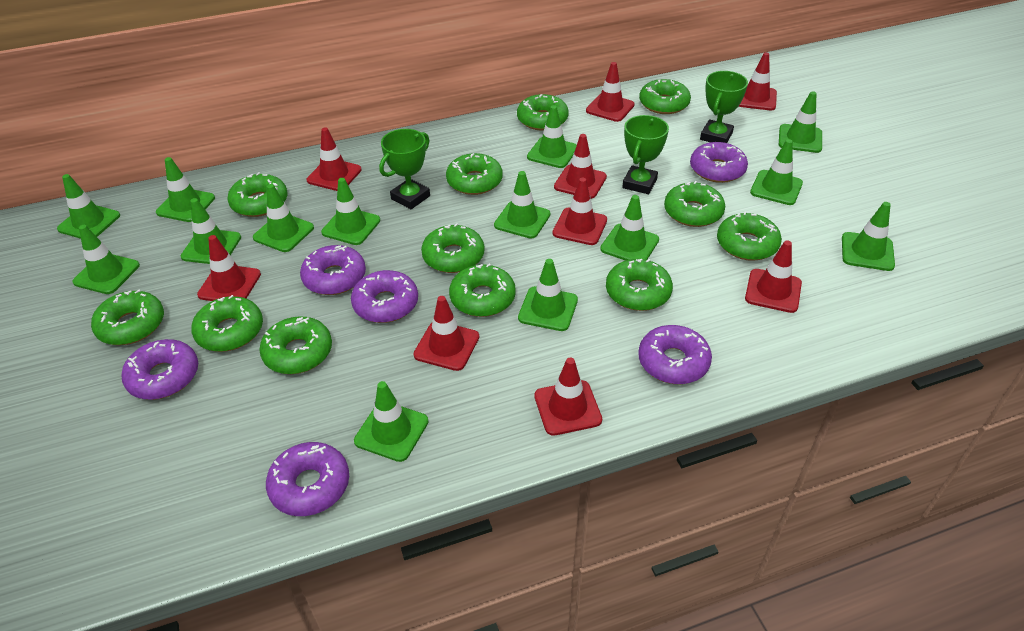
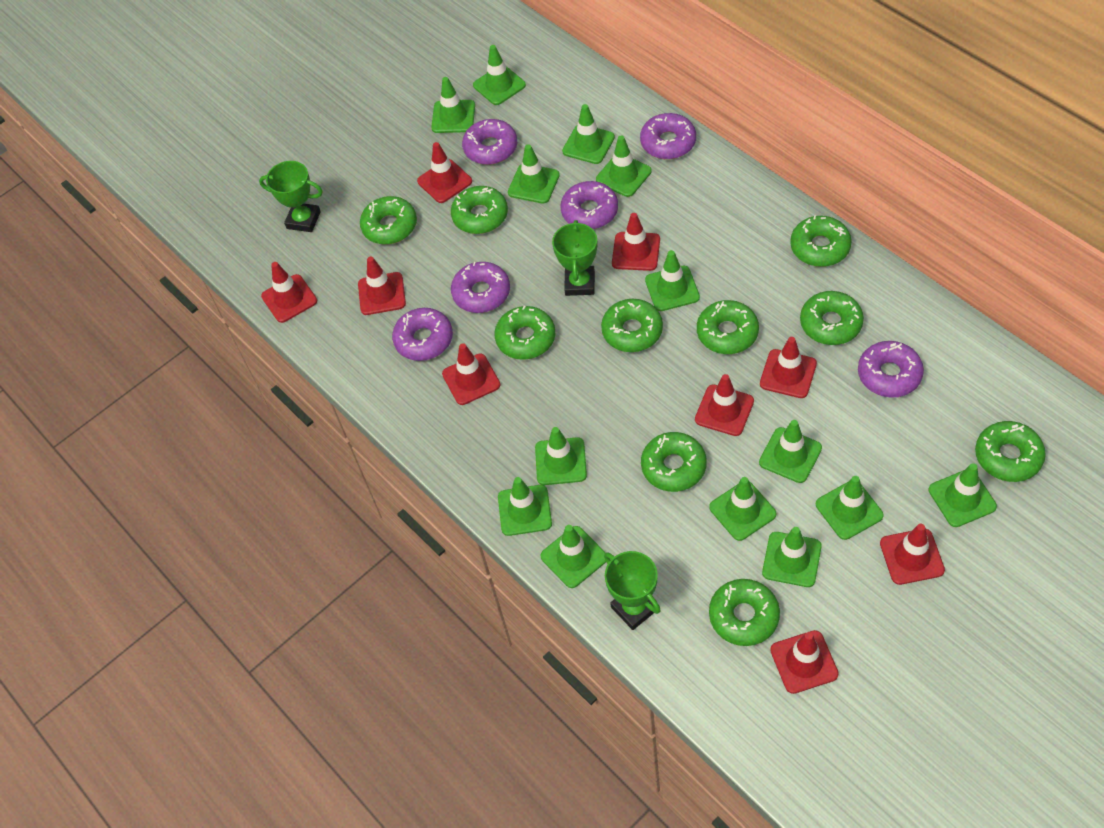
green donut: [91,290,164,345] [191,295,263,352] [227,172,288,217] [259,316,332,374] [421,223,484,273] [446,153,503,195] [449,263,516,317] [517,94,569,131] [606,259,673,311] [639,79,691,114] [664,181,725,227] [717,212,782,261] = 12 -> [360,196,417,244] [451,186,508,234] [494,306,555,360] [601,299,663,352] [641,432,707,492] [697,300,759,354] [709,579,780,646] [790,215,852,267] [800,291,864,345] [975,421,1046,482] = 10

